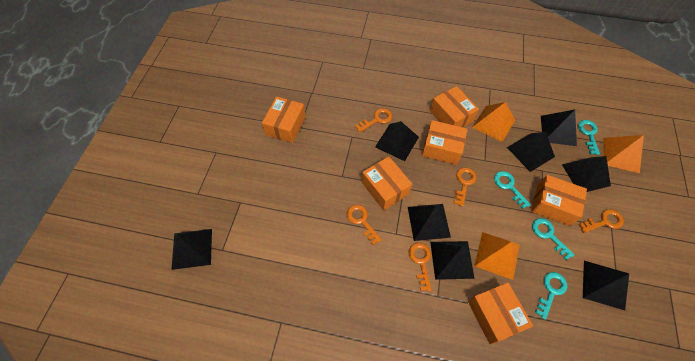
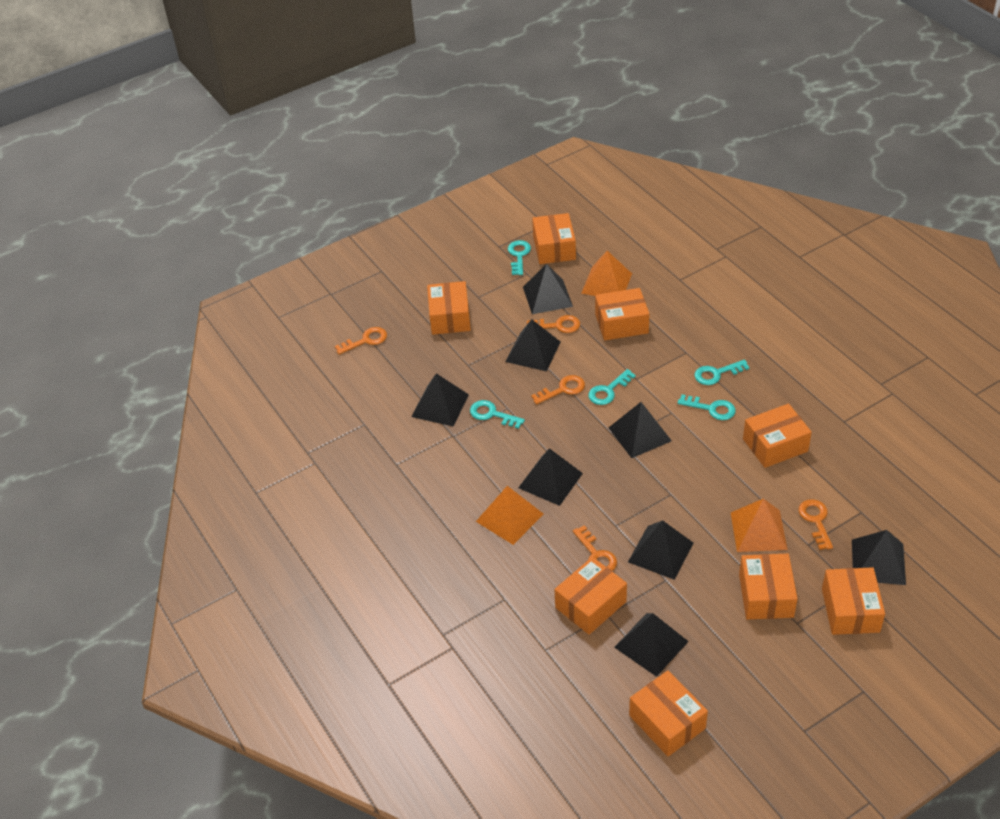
orange box: [262,96,306,143] [362,156,412,210] [422,120,467,165] [430,86,479,127] [468,282,533,345] [531,175,587,226] = 6 -> [427,281,471,335] [532,213,576,264] [555,557,627,635] [595,288,650,341] [629,670,708,757] [739,554,798,619] [743,404,812,468] [822,567,885,635] = 8
turquoise key: [494,171,531,209] [532,218,575,260] [535,272,567,320] [578,120,600,155] = 4 -> [470,400,525,429] [508,240,531,275] [588,369,636,405] [677,394,736,420] [695,360,750,385] = 5

